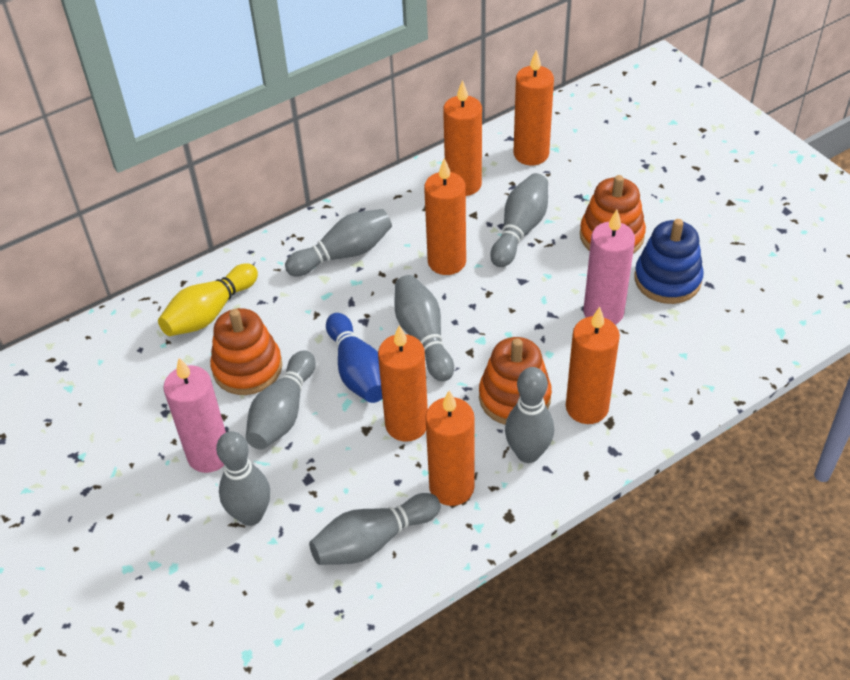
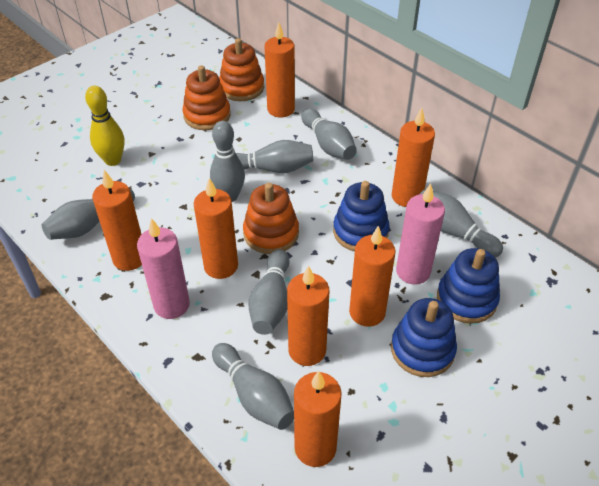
blue bowling pin: [326,313,382,403] = 1 -> none = 0
blue stacking toy: [634,219,704,304] = 1 -> [333,181,390,251] [391,298,457,377] [437,248,500,324] = 3
orange candle: [378,325,428,442] [424,158,466,275] [425,391,475,506] [443,80,482,196] [513,50,554,166] [566,307,620,424] = 6 -> [92,170,142,271] [193,178,238,279] [265,22,295,118] [287,266,330,366] [294,371,342,467] [349,226,395,327] [392,108,435,207] = 7

